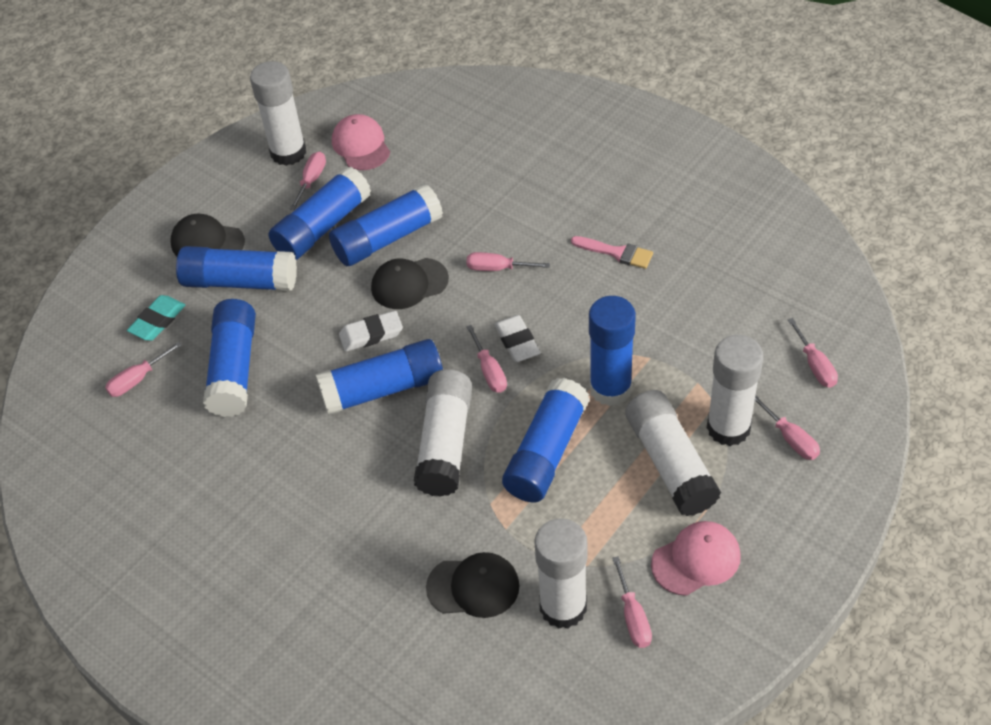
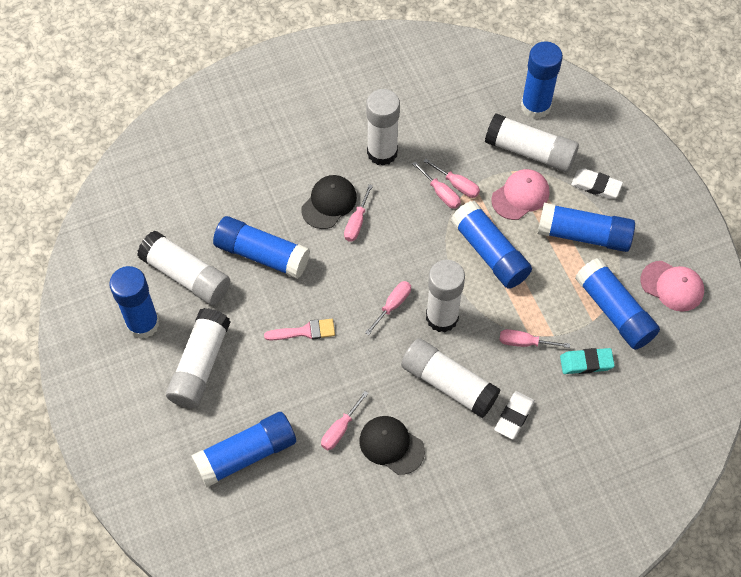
black cap: [170,214,245,256] [371,258,449,309] [426,552,520,618] = 3 -> [301,175,357,229] [359,416,425,475] = 2
pink screwdriver: [105,341,182,397] [290,151,326,210] [466,252,550,271] [466,325,507,393] [612,556,652,648] [755,395,820,460] [788,318,838,388] = 7 -> [321,391,369,450] [344,184,373,242] [365,281,411,335] [413,161,461,209] [423,159,480,198] [499,329,570,348] = 6
white glue stick: [250,61,306,166] [414,369,472,497] [534,518,588,629] [625,390,721,516] [707,335,764,446] = 5 -> [137,230,230,305] [166,308,231,408] [366,89,400,166] [401,338,500,418] [426,260,465,332] [485,113,579,172] = 6

